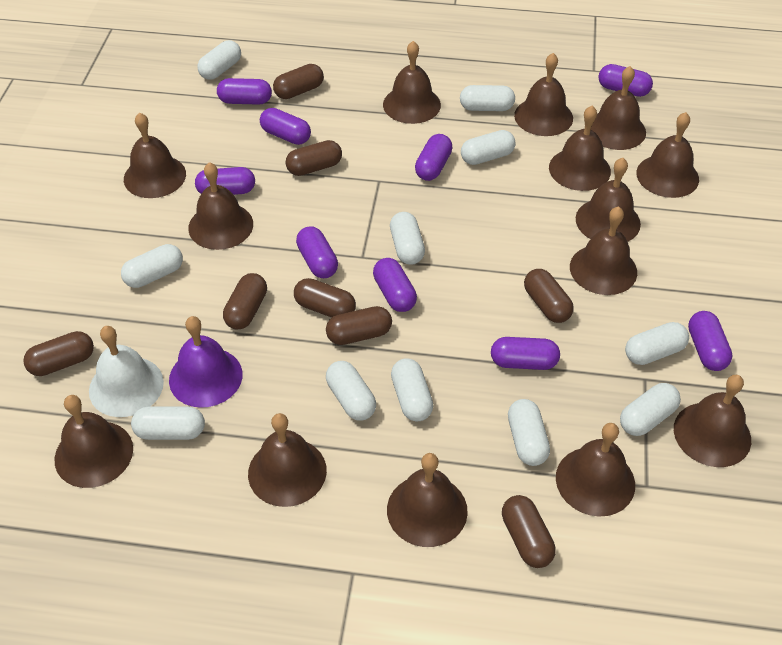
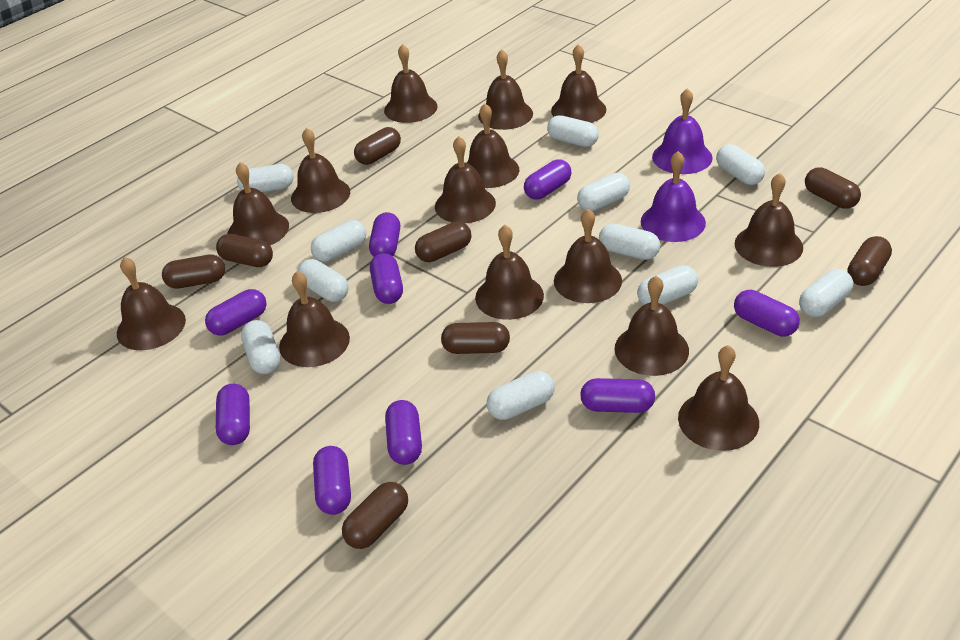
purple bell: [169,316,243,408] = 1 -> [641,151,706,242] [652,88,713,174] = 2
white bell: [89,326,164,417] = 1 -> none = 0

